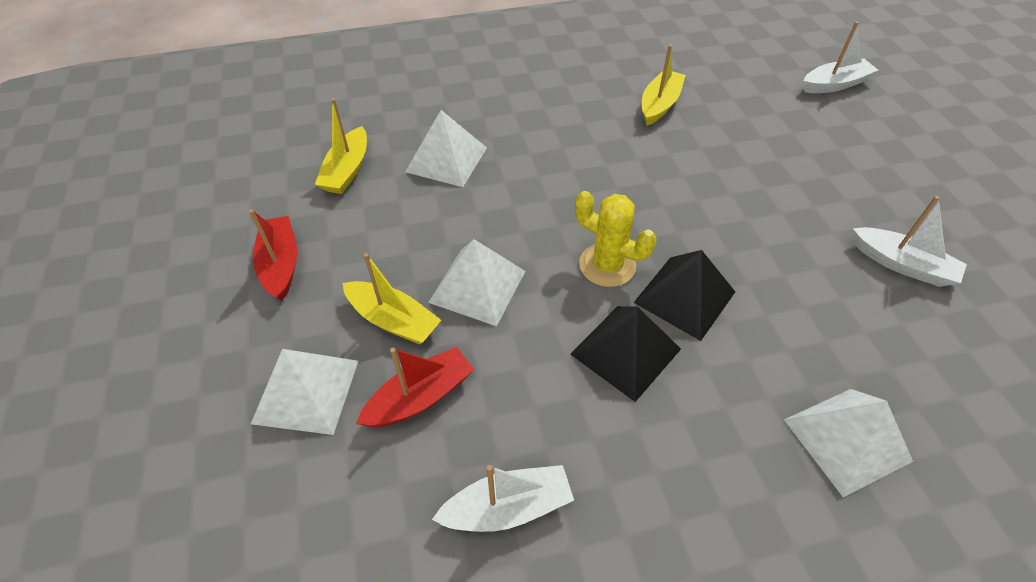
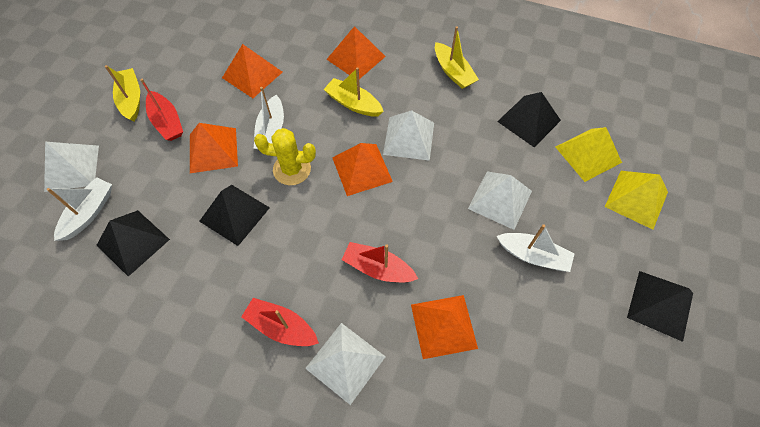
black pyramid: [570,306,681,402] [633,250,735,341] = 2 -> [96,210,170,277] [199,185,270,246] [497,92,561,147] [627,271,693,342] = 4
orange pyramid: none = 0 -> [190,123,238,173] [222,44,282,98] [326,26,386,79] [332,143,393,196] [411,295,478,359] = 5
red boat: [249,209,297,301] [356,347,474,427] = 2 -> [140,79,183,141] [241,298,319,346] [341,242,418,282] = 3
yellow pyramid: none = 0 -> [556,127,622,182] [605,171,668,230] = 2

